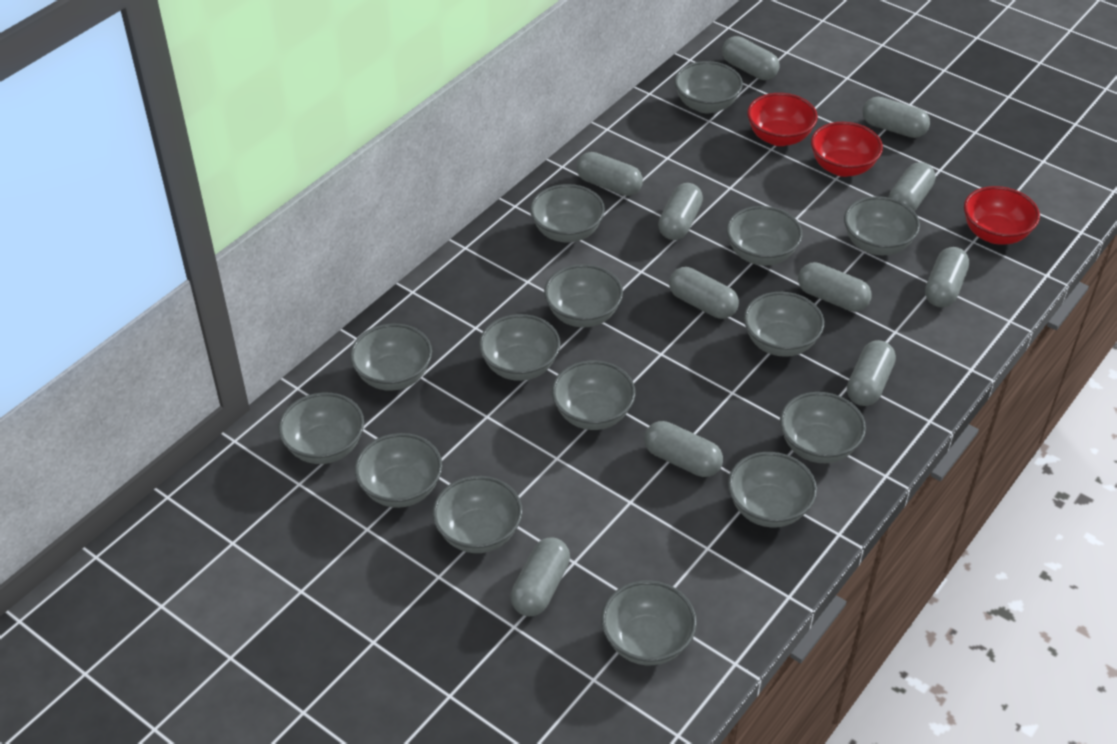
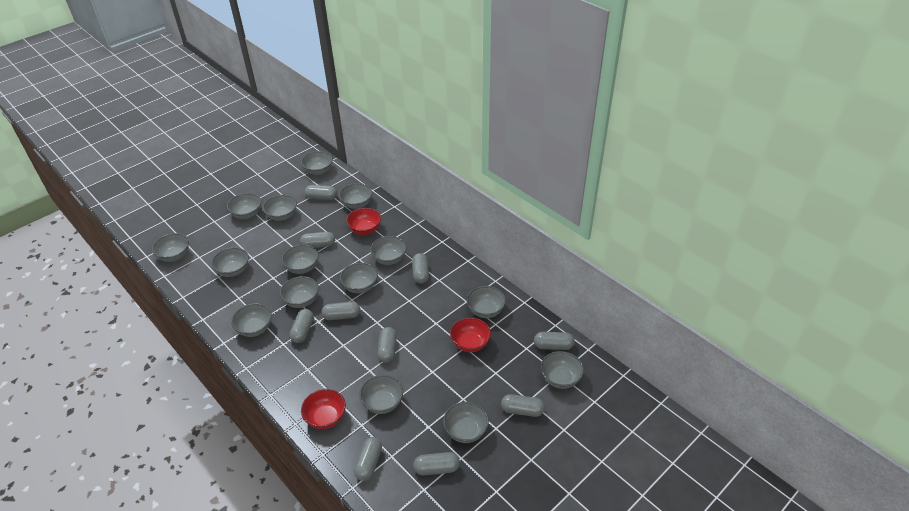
grey capsule: [511,538,570,616] [576,152,643,196] [644,421,723,477] [658,183,703,240] [669,267,739,319] [722,36,780,80] [798,262,871,312] [847,340,896,406] [863,97,930,138] [888,162,935,211] [925,247,969,307] = 11 -> [290,309,314,343] [300,232,335,248] [305,185,337,200] [321,302,360,320] [354,437,382,481] [377,327,397,363] [412,253,429,284] [413,452,460,475] [501,394,545,417] [534,332,575,350] = 10

